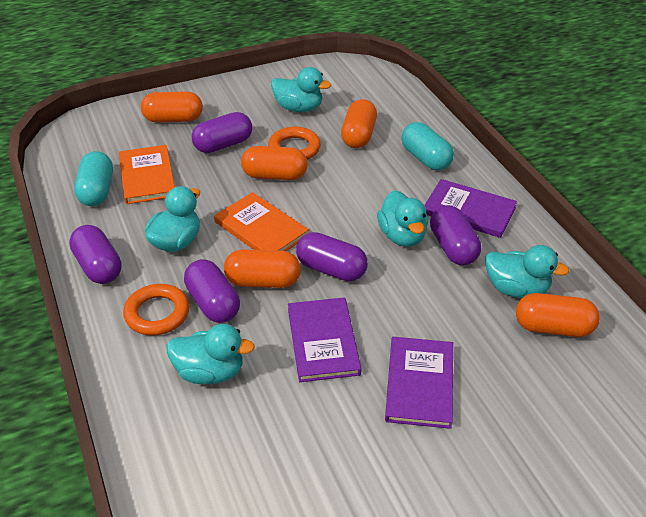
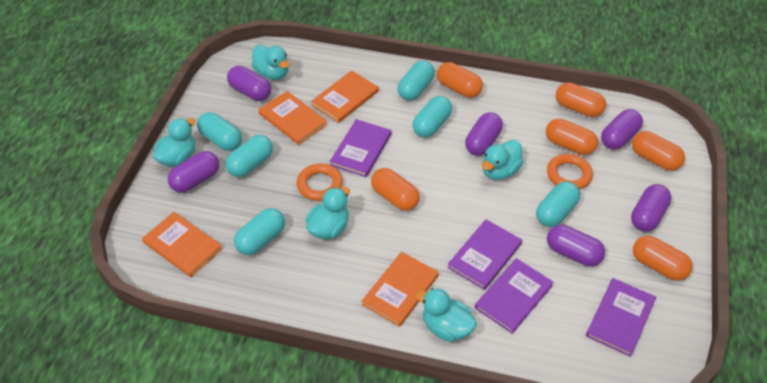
orange book: [119,145,175,204] [214,192,309,251] = 2 -> [142,212,222,277] [258,91,327,145] [311,70,379,123] [362,252,439,327] = 4
orange capsule: [141,91,203,123] [224,250,301,288] [241,146,308,180] [341,99,377,148] [516,293,600,337] = 5 -> [371,168,420,211] [437,62,483,98] [546,119,598,155] [556,82,606,117] [632,131,685,171] [633,236,693,281] = 6
purple book: [288,297,362,382] [385,337,453,429] [424,179,517,238] = 3 -> [330,119,391,177] [448,219,522,290] [475,258,554,334] [586,278,656,357] = 4
purple capsule: [69,225,122,284] [184,259,240,323] [192,112,252,153] [296,232,368,281] [430,205,481,265] = 5 -> [168,151,219,193] [227,66,271,101] [465,112,503,156] [547,225,605,267] [601,109,643,150] [631,184,672,232] = 6
turquoise capsule: [74,151,113,206] [401,122,454,171] = 2 -> [197,112,242,151] [226,135,273,177] [234,208,285,255] [397,61,435,101] [413,96,452,138] [536,181,580,227] = 6

